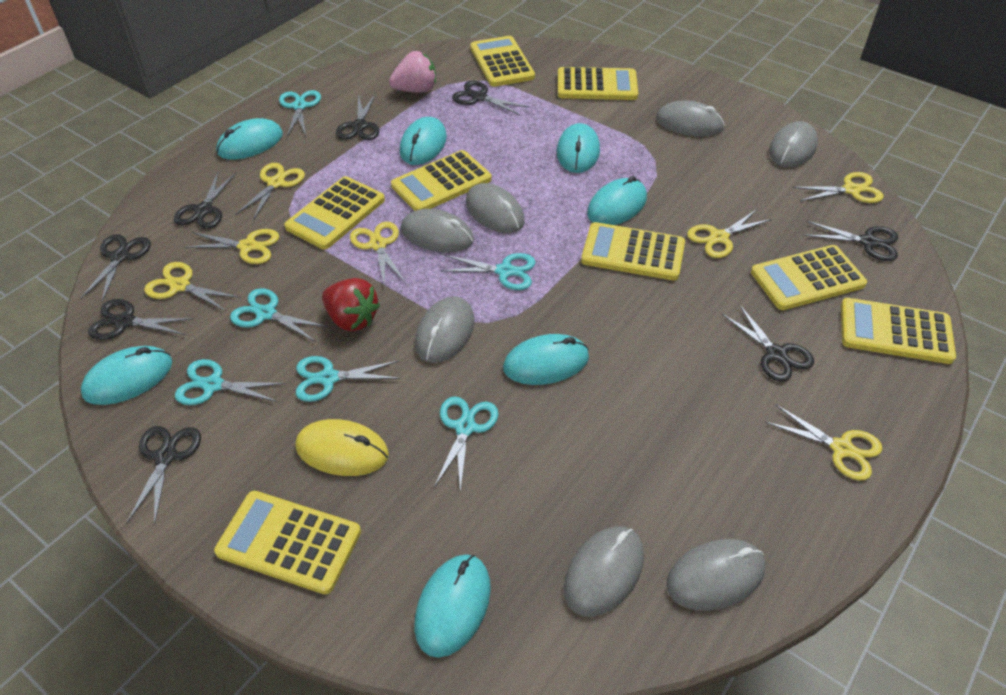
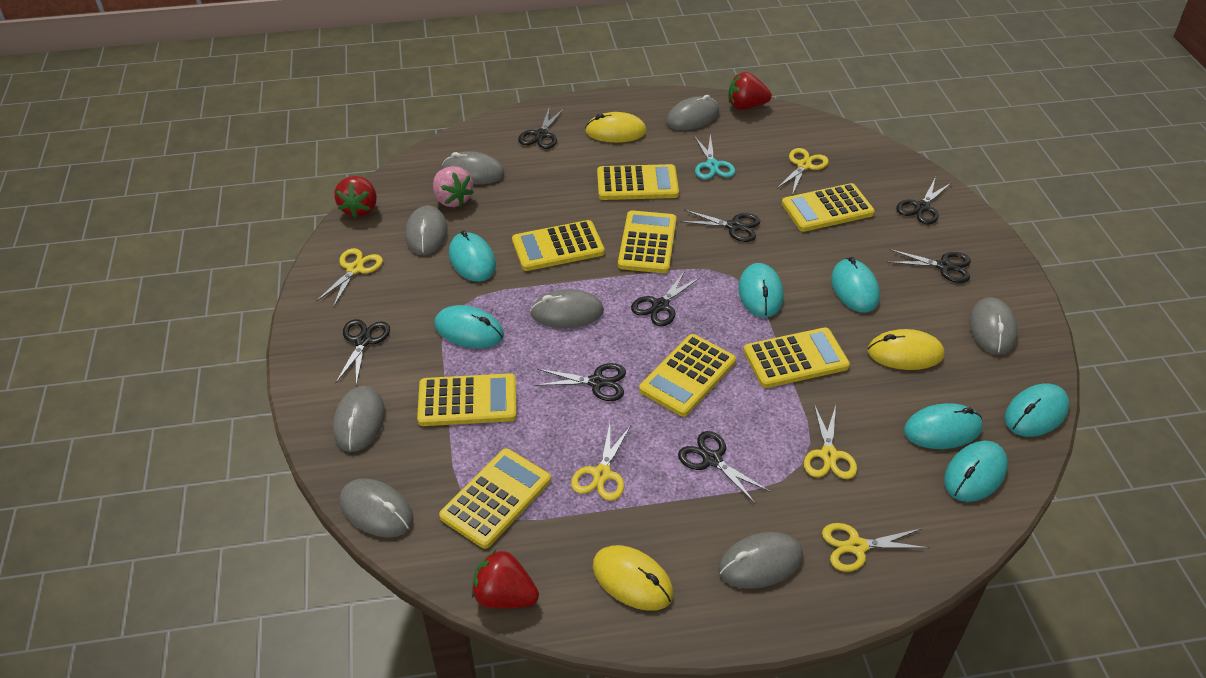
grey mouse: [401,209,474,253] [415,296,475,363] [466,183,524,233] [564,526,644,617] [656,100,725,136] [666,539,765,611] [769,121,818,167] = 7 -> [333,386,385,452] [340,478,414,537] [405,205,448,255] [442,151,505,185] [530,289,604,328] [666,95,719,130] [718,532,803,589] [969,297,1018,355] = 8
red strawberry: [322,278,380,331] = 1 -> [334,176,377,218] [472,549,539,609] [729,72,772,110] = 3
turquoise scissors: [175,359,286,405] [230,288,329,342] [279,90,321,137] [296,356,401,402] [434,396,499,491] [440,253,536,290] = 6 -> [694,134,735,179] = 1
yellow mouse: [295,419,389,476] = 1 -> [585,112,647,143] [593,545,673,611] [868,329,944,370] = 3
yellow scissors: [144,262,240,311] [184,229,279,264] [235,163,305,221] [350,222,406,284] [687,209,772,258] [765,404,882,481] [793,172,883,203] = 7 -> [316,248,383,307] [571,424,631,501] [776,148,829,195] [804,404,857,479] [822,523,929,572] = 5

